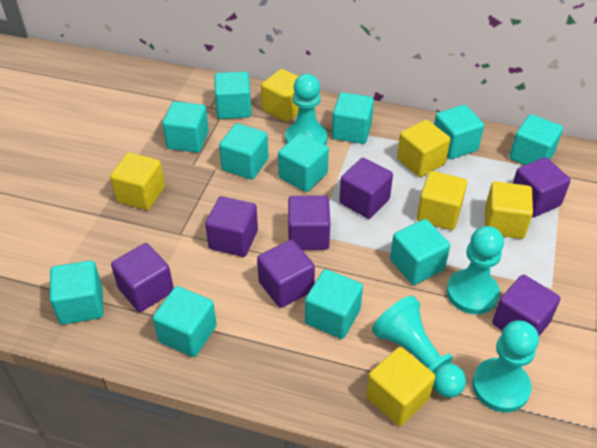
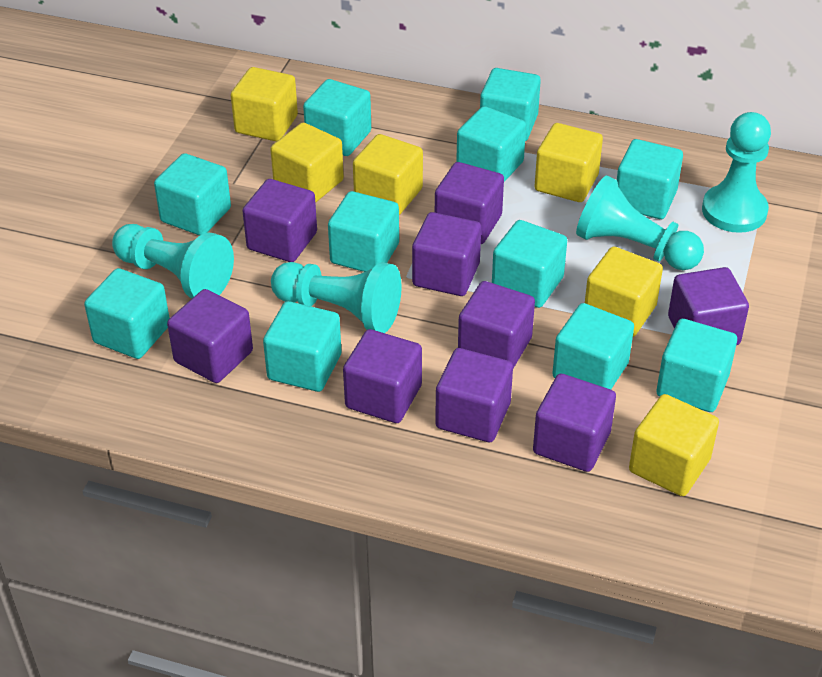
purple cube: [111,243,174,312] [205,196,258,257] [257,240,315,308] [288,195,330,250] [339,158,393,219] [492,275,560,336] [513,157,571,217] = 7 -> [167,289,253,383] [242,179,317,262] [343,329,422,423] [412,212,481,296] [435,162,504,244] [435,348,513,442] [458,281,535,368] [533,374,616,472] [668,267,749,345] = 9

